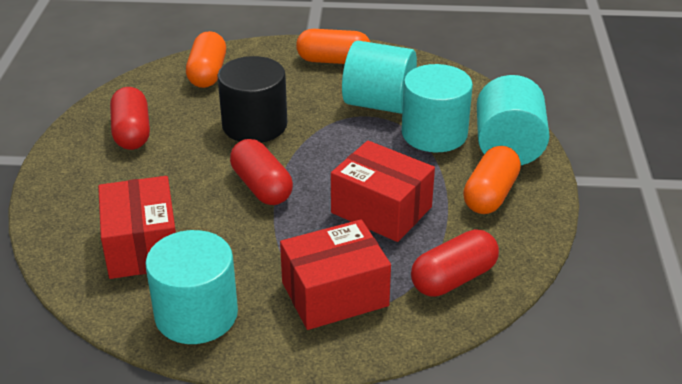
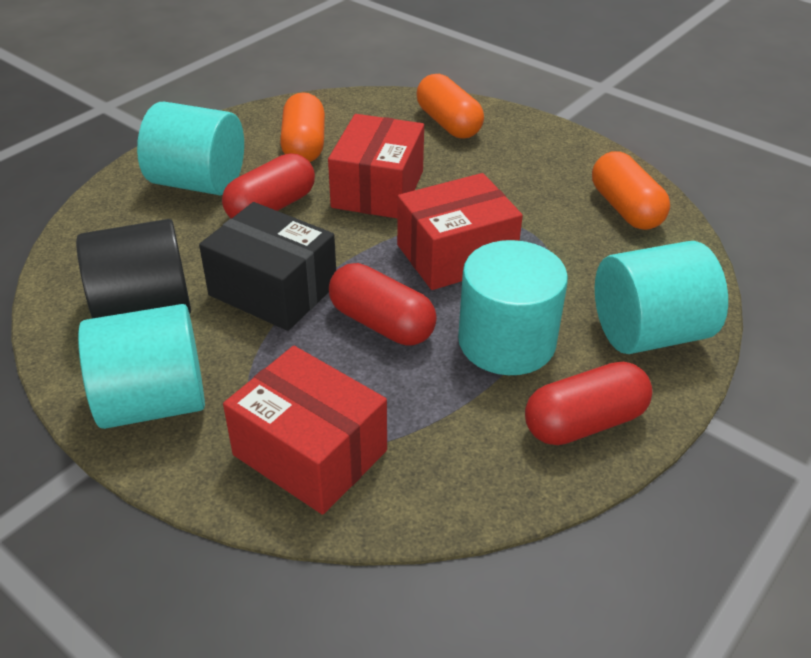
black box: none = 0 -> [199,202,336,331] = 1

